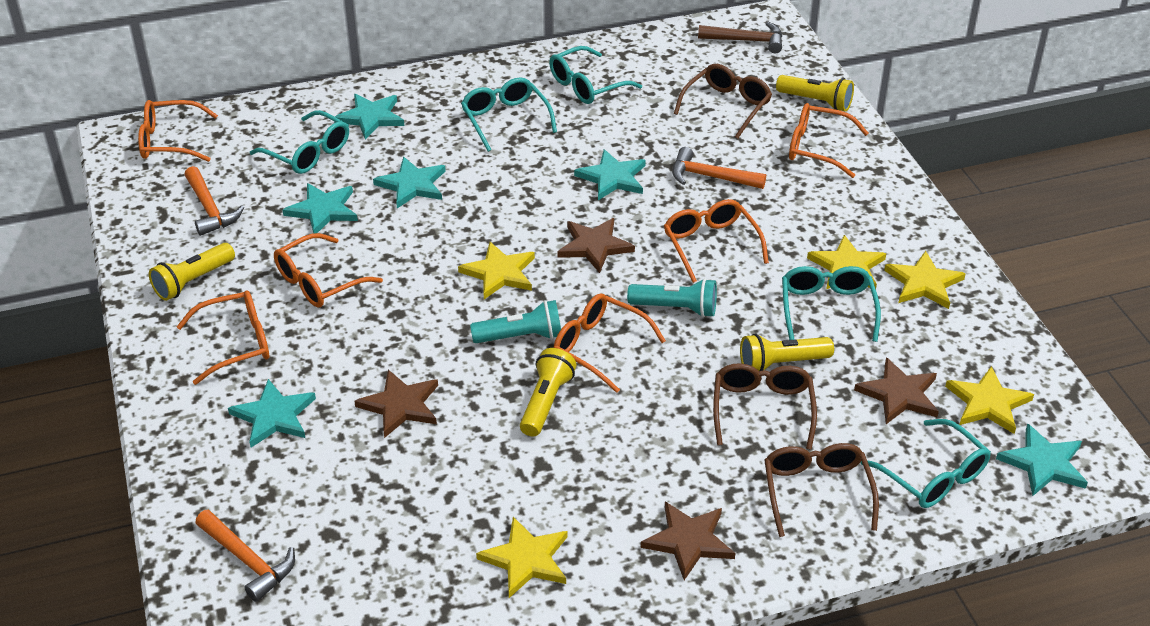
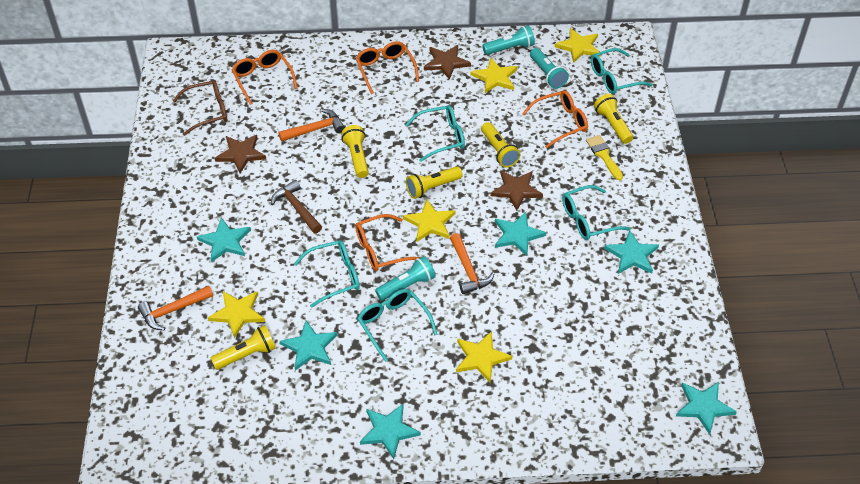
brown glasses: [674,64,772,139] [713,363,817,450] [764,443,879,537] = 3 -> [173,80,228,136] = 1
brown star: [354,370,438,438] [557,218,635,273] [641,502,735,580] [854,357,939,424] = 4 -> [215,135,266,174] [424,45,471,80] [490,170,543,211] = 3
orange glasses: [138,100,218,162] [177,290,269,385] [274,233,383,308] [553,294,666,393] [664,199,769,283] [789,103,869,178] = 6 -> [232,50,298,105] [355,214,421,271] [356,41,419,94] [522,90,588,148] = 4
turquoise flashlight: [470,300,561,343] [627,278,717,317] = 2 -> [375,256,436,301] [482,25,535,55] [530,48,569,89] = 3
yellow brush: none = 0 -> [586,135,623,180] = 1
yellow flashlight: [149,243,235,301] [520,348,576,437] [740,334,834,371] [776,75,854,111] = 4 -> [211,325,276,370] [341,125,369,178] [406,166,463,199] [481,122,520,167] [594,94,633,144] = 5

